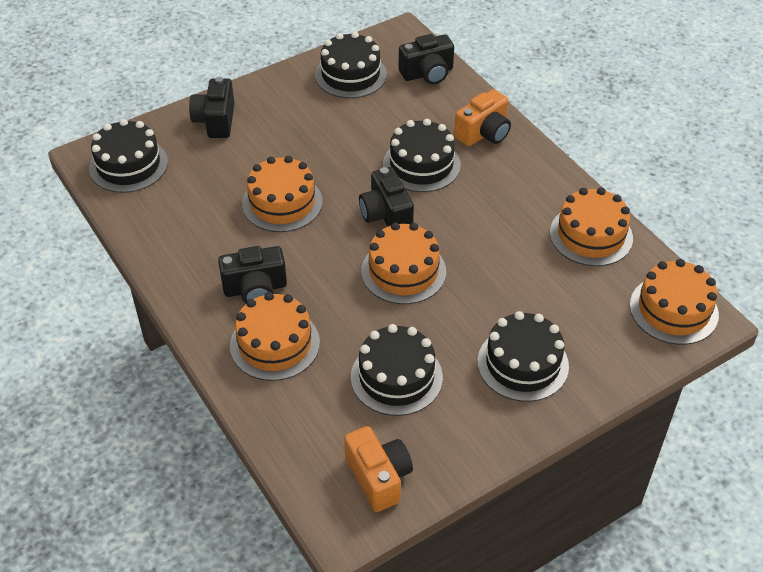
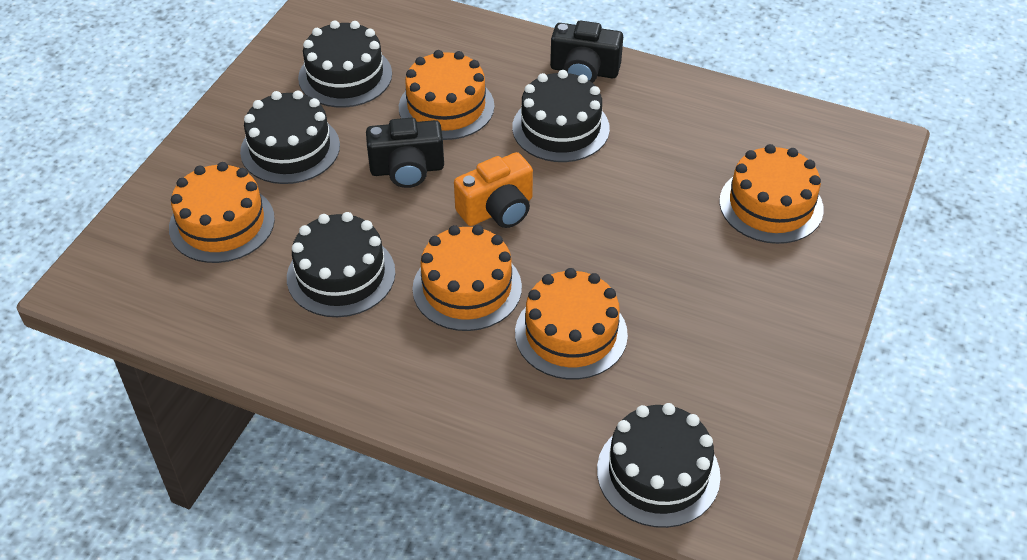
black camera: [189,77,234,138] [218,246,287,304] [359,167,414,227] [398,34,454,84] = 4 -> [366,118,444,188] [550,20,623,83] = 2
orange camera: [344,426,413,512] [454,89,511,146] = 2 -> [454,152,533,228] = 1

